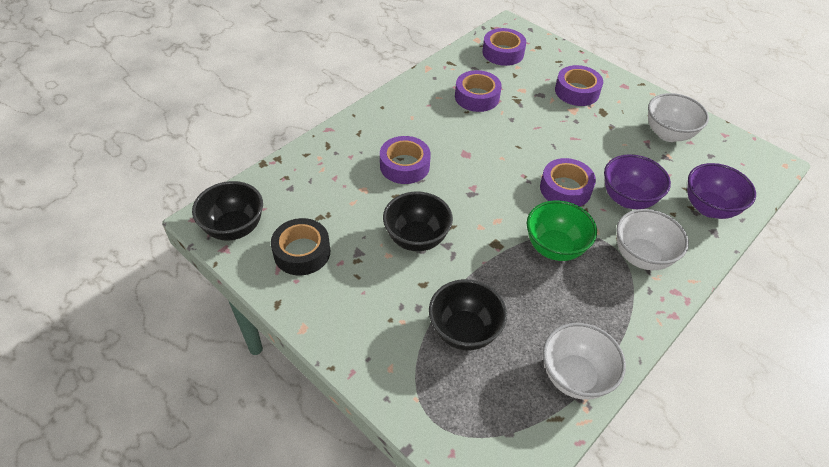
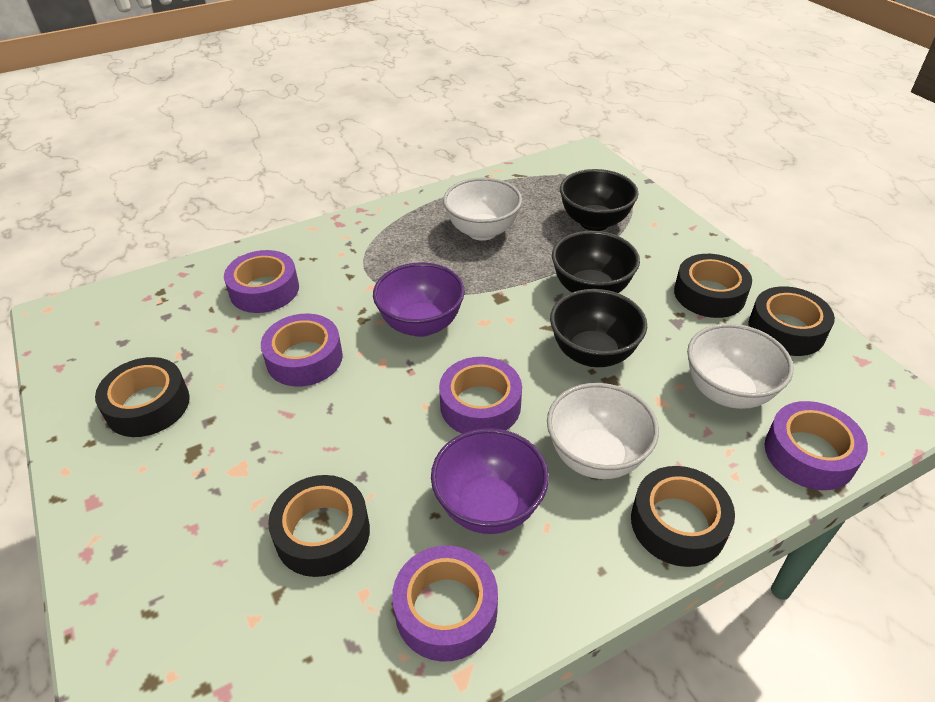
black tape: [271,218,330,275] = 1 -> [95,357,190,437] [268,475,370,577] [631,466,735,567] [674,254,752,318] [748,286,835,356] = 5
green bowl: [527,200,597,261] = 1 -> none = 0

